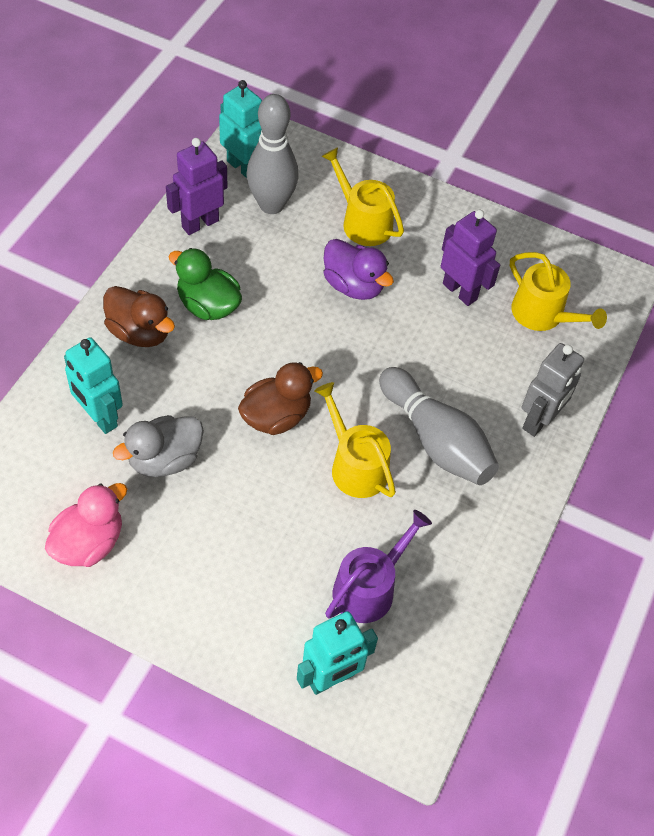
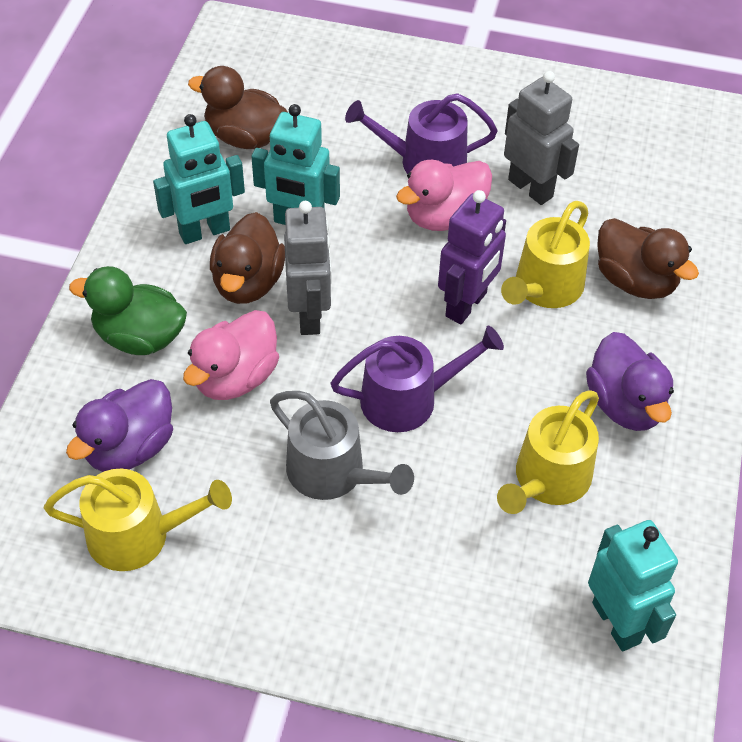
brown duck: [103,286,175,347] [238,362,323,435] = 2 -> [188,66,288,149] [210,212,285,304] [597,218,699,299] = 3
grey bowling pin: [247,94,299,214] [379,367,499,485] = 2 -> none = 0
grey duck: [113,415,204,477] = 1 -> none = 0
grey robot: [522,343,584,437] = 1 -> [284,201,332,335] [504,71,579,205] = 2
grey watering can: none = 0 -> [270,391,414,500] = 1
pink duck: [45,483,127,567] = 1 -> [183,310,279,400] [396,160,492,231] = 2
purple duck: [323,239,394,300] = 1 -> [66,379,173,472] [586,332,674,431] = 2
purple robot: [166,138,227,235] [441,210,500,306] = 2 -> [438,190,506,324] = 1
purple watering can: [325,510,432,623] = 1 -> [331,326,504,432] [345,93,498,174] = 2

